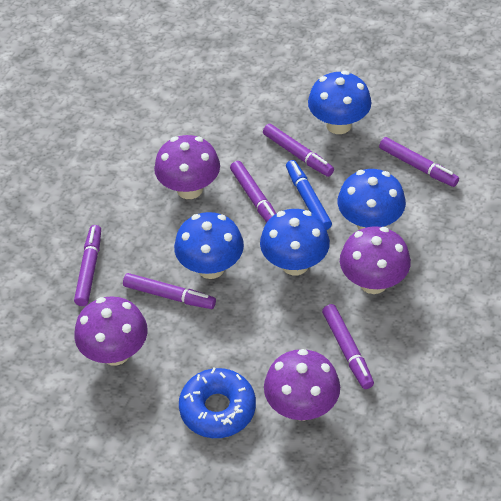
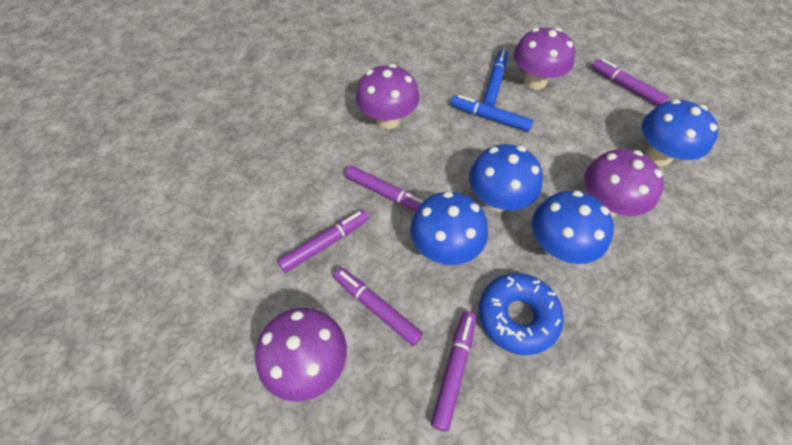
blue marker: [286,160,332,230] = 1 -> [450,95,533,132] [483,49,508,107] = 2
purple marker: [74,225,101,306] [123,273,216,309] [230,161,276,223] [263,124,334,177] [322,304,374,389] [379,137,459,187] = 6 -> [277,209,369,273] [333,267,423,346] [345,165,424,211] [431,311,476,432] [591,58,669,106] = 5

